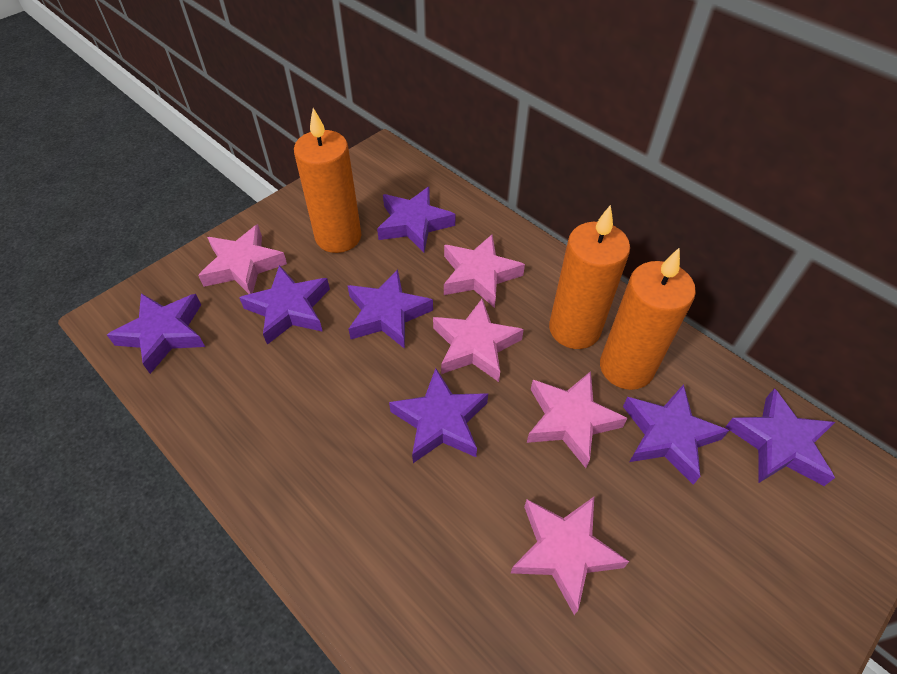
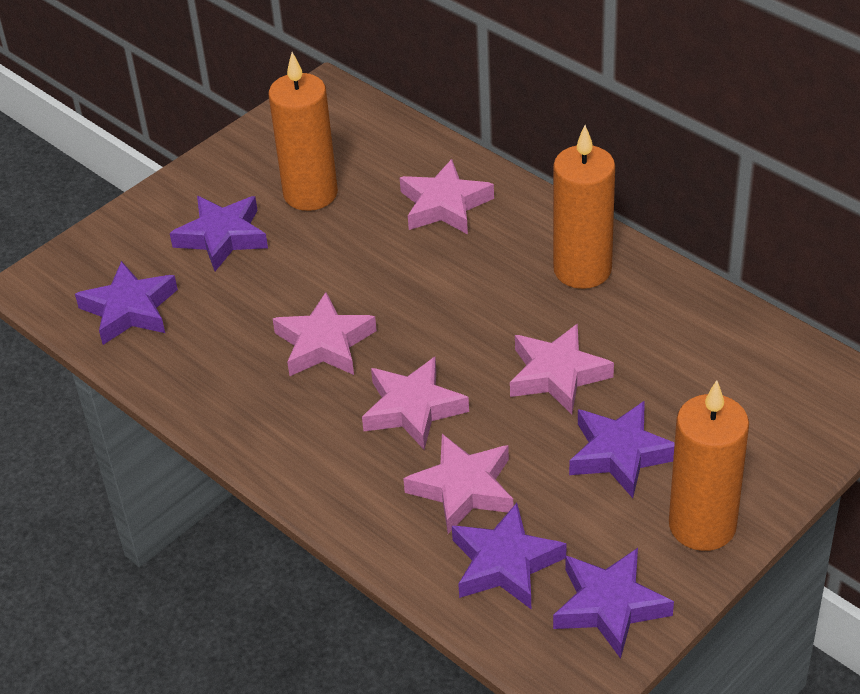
purple star: [107,293,205,374] [239,265,330,345] [348,269,433,349] [377,187,456,252] [389,368,488,463] [623,384,729,485] [725,388,835,486] = 7 -> [75,261,178,345] [170,196,268,271] [452,503,566,609] [553,548,674,659] [569,401,675,498] = 5

